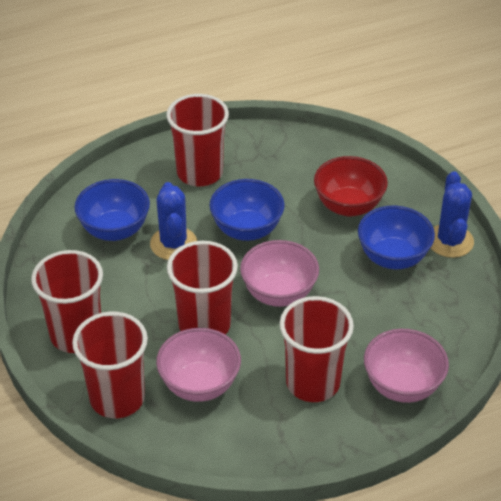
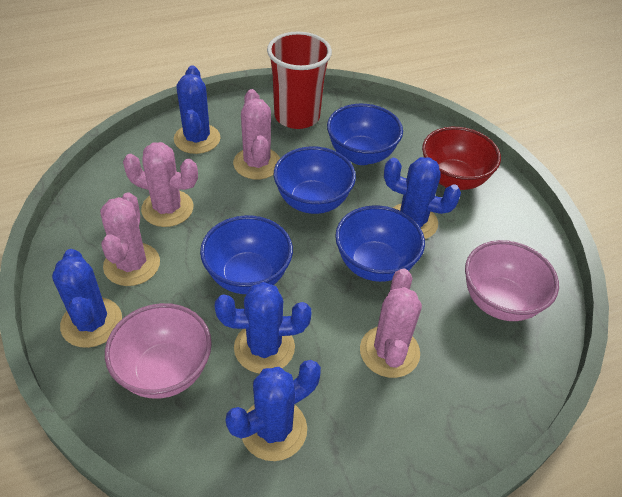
blue bowl: [74,179,150,241] [209,179,285,241] [358,206,435,269] = 3 -> [200,216,293,294] [274,146,356,214] [327,104,403,165] [335,205,425,282] = 4
blue cactus: [150,182,197,260] [431,171,474,258] = 2 -> [52,249,122,348] [174,66,221,154] [215,282,311,373] [226,360,321,461] [384,157,461,239] = 5
pink bowl: [156,328,241,402] [240,240,319,307] [364,329,449,403] = 3 -> [105,303,212,399] [465,240,559,321] = 2
pink cactus: none = 0 -> [100,192,160,286] [123,142,198,227] [233,89,280,180] [360,269,422,378] = 4
red cup: [31,250,103,353] [72,311,148,418] [166,94,229,186] [167,241,238,335] [279,296,354,402] = 5 -> [267,32,332,129] = 1

